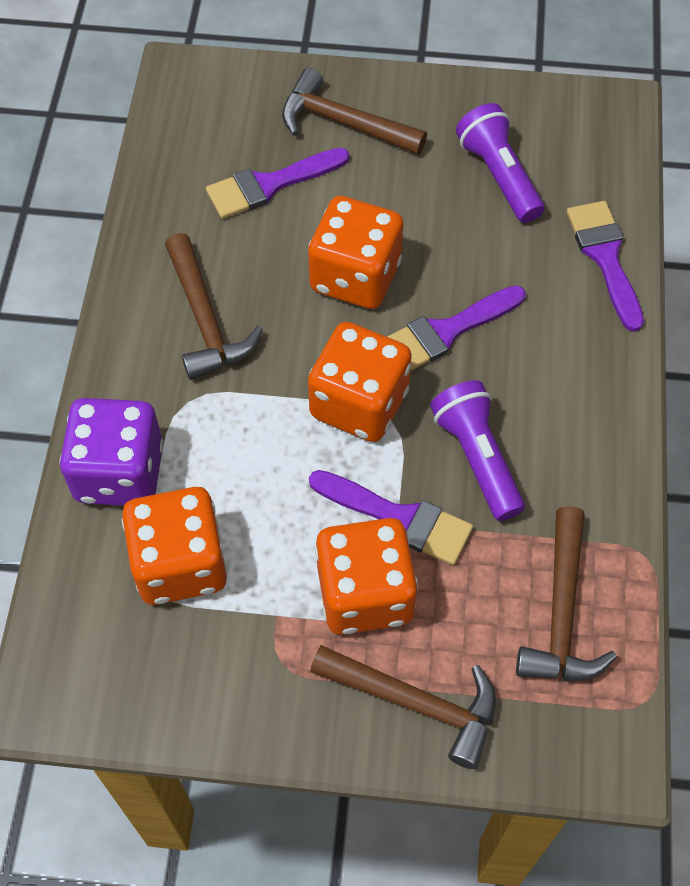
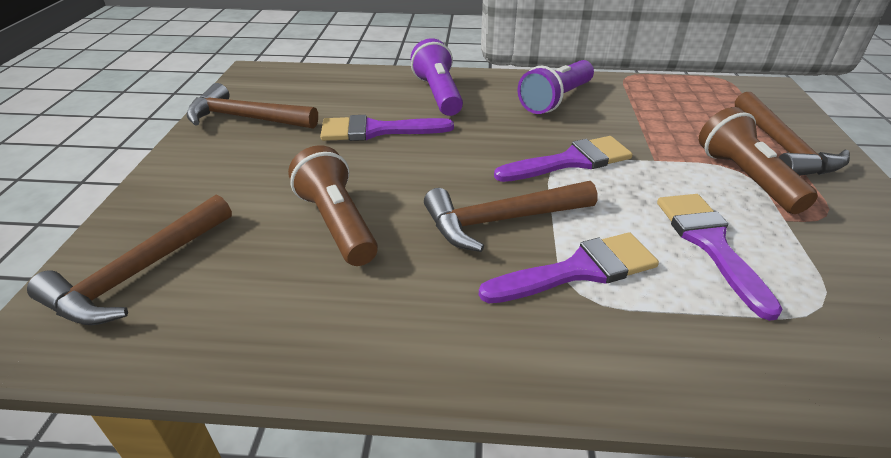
brown flashlight: none = 0 -> [288,145,378,266] [699,107,818,214] = 2
orange dice: [122,487,227,605] [308,196,404,309] [308,322,412,442] [315,518,418,635] = 4 -> none = 0
purple dice: [60,398,164,506] = 1 -> none = 0

